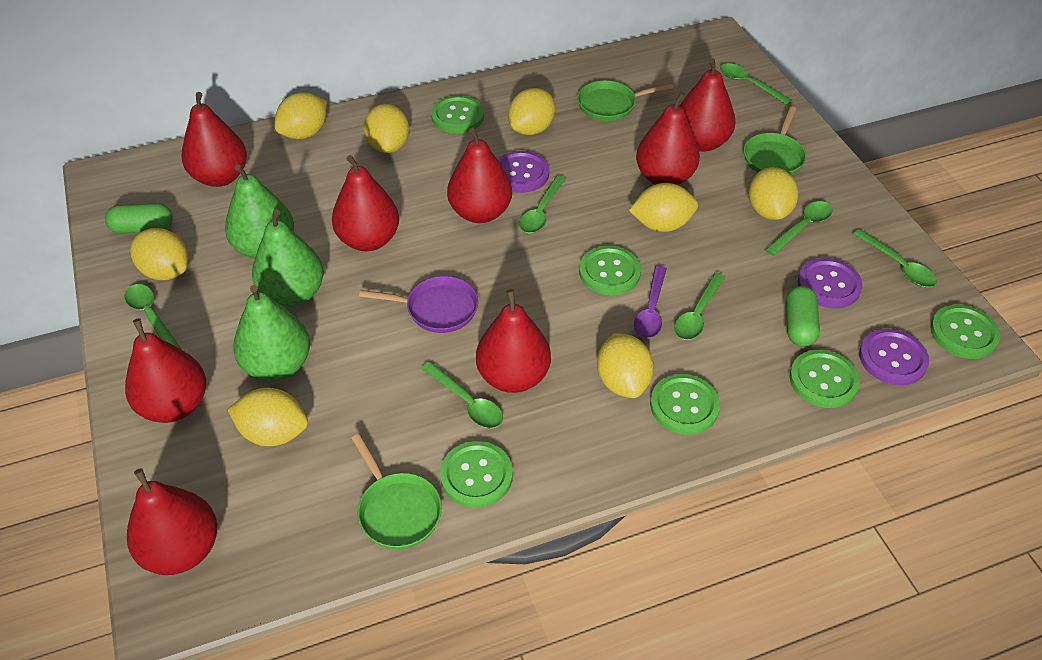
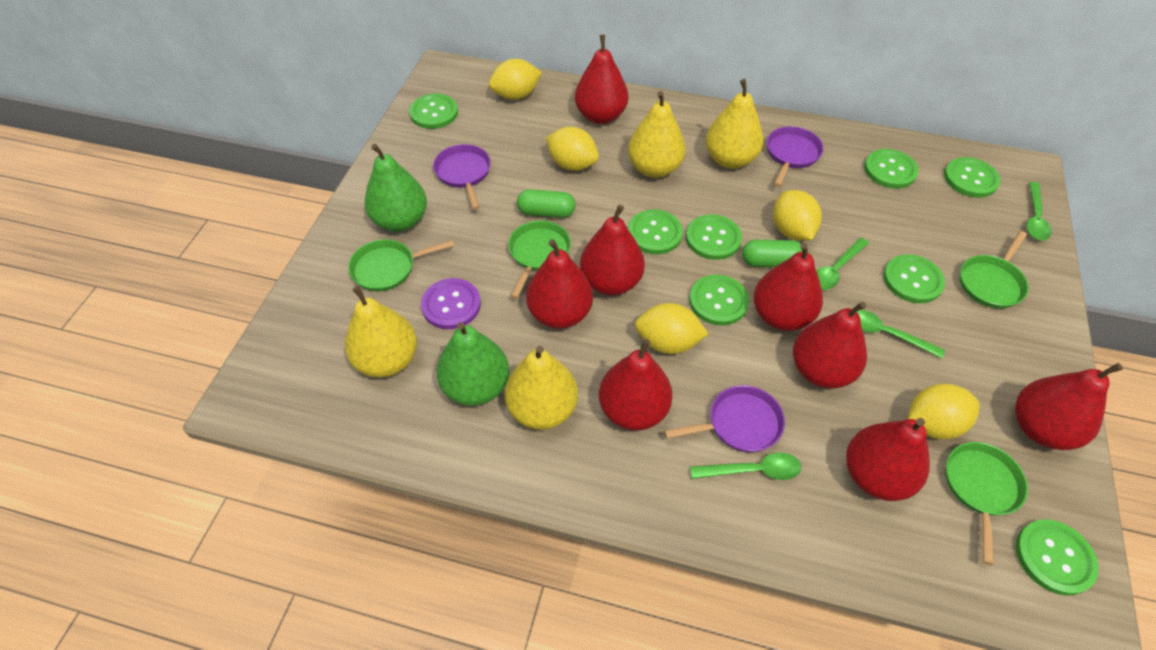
green button: [431,95,484,133] [440,441,513,508] [579,246,641,295] [650,374,720,435] [789,350,860,408] [930,305,1000,359] = 6 -> [409,94,458,129] [628,209,683,254] [686,214,742,260] [689,275,749,325] [864,149,919,189] [883,254,945,303] [944,157,1001,198] [1016,519,1099,595] = 8
green pan: [351,434,442,549] [577,80,674,121] [744,106,806,175] = 3 -> [348,239,454,292] [508,220,571,299] [945,442,1028,565] [960,231,1029,309] = 4
green pear: [225,164,294,259] [233,285,310,381] [252,209,324,307] = 3 -> [365,144,427,232] [437,322,509,406] = 2
green spoon: [124,284,181,349] [421,361,503,429] [519,175,566,233] [674,273,726,340] [720,63,793,105] [765,201,832,256] [853,229,937,287] = 7 -> [690,452,801,480] [816,238,869,290] [857,310,945,359] [1026,182,1051,241] = 4
purple button: [498,151,549,193] [798,258,863,308] [859,329,929,385] = 3 -> [421,278,481,329] = 1
purple pan: [359,276,478,333] = 1 -> [433,144,491,210] [664,385,785,452] [767,126,824,187] = 3
purple spoon: [634,266,667,338] = 1 -> none = 0
yellow lemon: [130,228,189,280] [228,388,308,446] [275,92,327,139] [364,104,409,153] [508,88,555,135] [597,333,654,398] [629,183,698,232] [749,167,798,220] = 8 -> [489,59,542,100] [546,127,599,171] [635,303,708,354] [773,190,822,240] [908,384,979,439] = 5
yellow pear: none = 0 -> [345,286,417,377] [505,346,578,430] [628,91,686,178] [706,79,764,169] = 4

